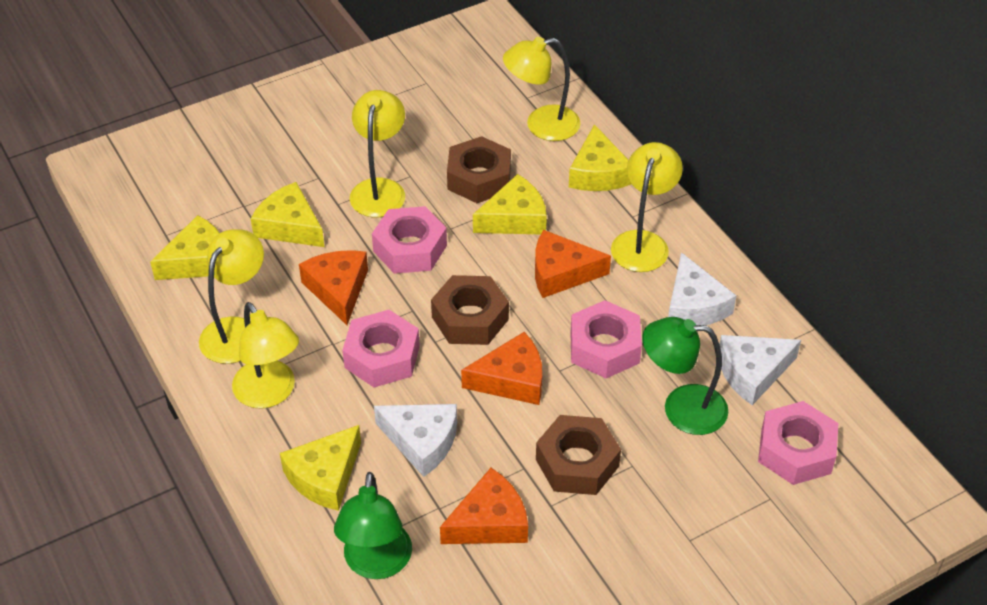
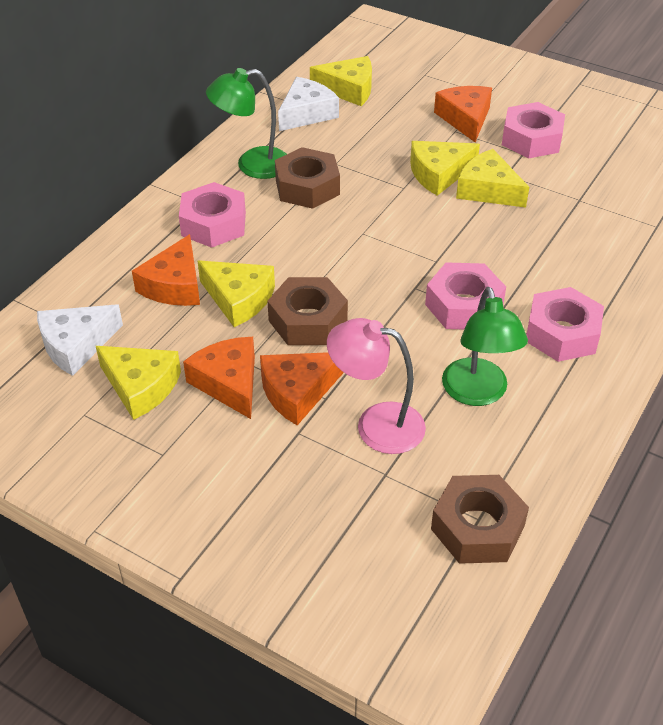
pink lamp: none = 0 -> [327,318,426,454] = 1
white cheese: [374,404,457,477] [668,252,737,325] [720,335,801,405] = 3 -> [37,304,123,376] [278,77,339,131] = 2
yellow lamp: [199,229,264,364] [232,302,299,408] [350,90,405,217] [503,37,581,141] [611,142,683,272] = 5 -> none = 0

